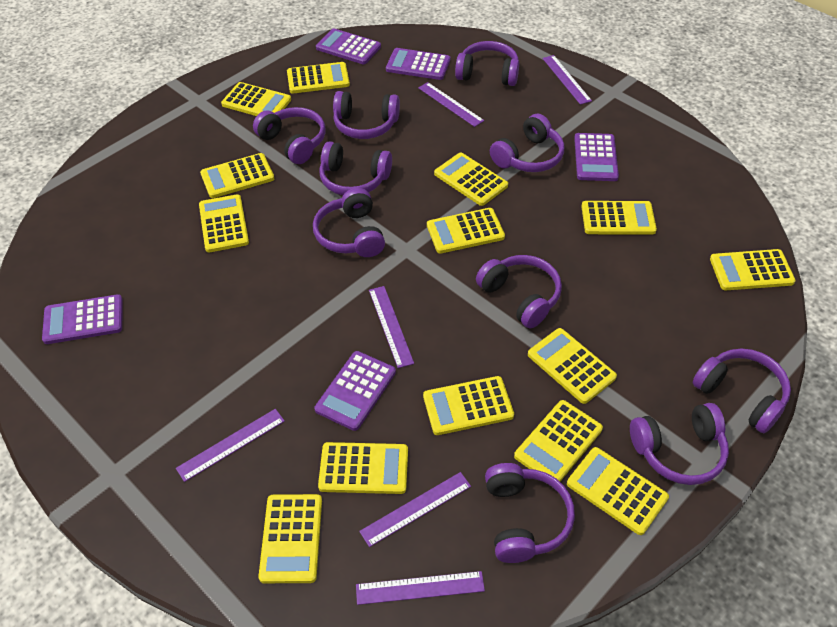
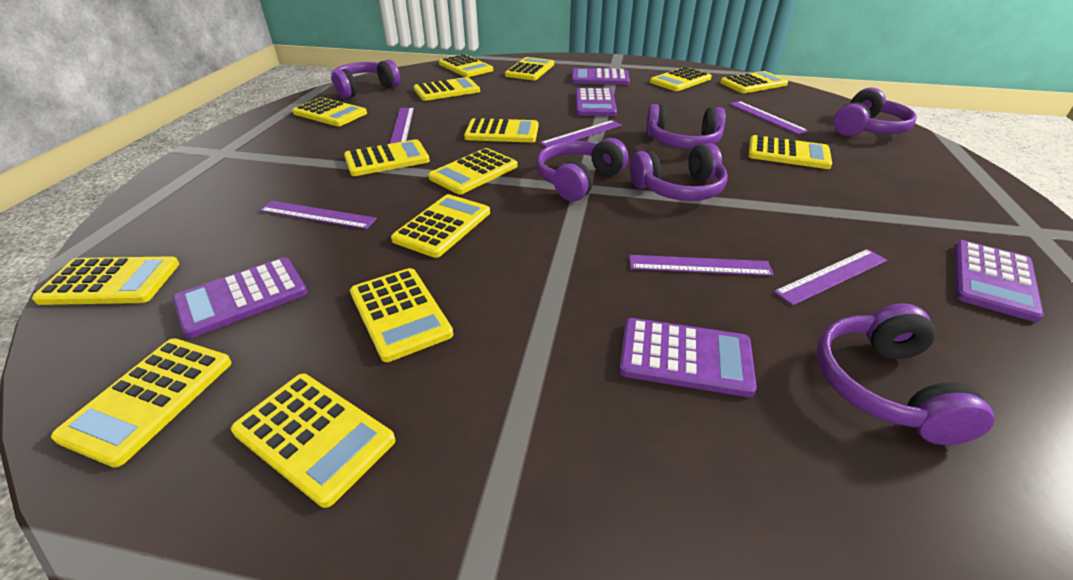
purple headphones: [253,107,326,164] [313,188,385,257] [319,141,392,195] [333,91,400,139] [455,41,519,86] [476,255,562,328] [485,463,575,563] [490,113,564,172] [630,403,729,485] [693,348,791,433] = 10 -> [331,59,400,99] [536,138,628,201] [630,143,728,201] [646,104,726,149] [816,304,994,445] [833,87,917,136] = 6
yellow calculator: [199,194,249,253] [200,153,274,198] [221,82,291,116] [258,494,322,583] [287,62,350,94] [318,442,408,494] [423,376,514,435] [427,208,505,254] [434,153,508,206] [514,400,603,482] [528,328,617,404] [567,447,669,535] [581,201,657,235] [710,249,796,290] = 14 -> [32,256,179,305] [51,339,232,467] [231,374,395,508] [292,97,367,126] [344,139,430,176] [350,268,453,362] [391,194,490,258] [414,77,480,101] [428,148,518,194] [439,54,493,77] [464,118,538,143] [505,57,554,80] [650,67,712,91] [720,71,788,93] [748,135,832,169] = 15

